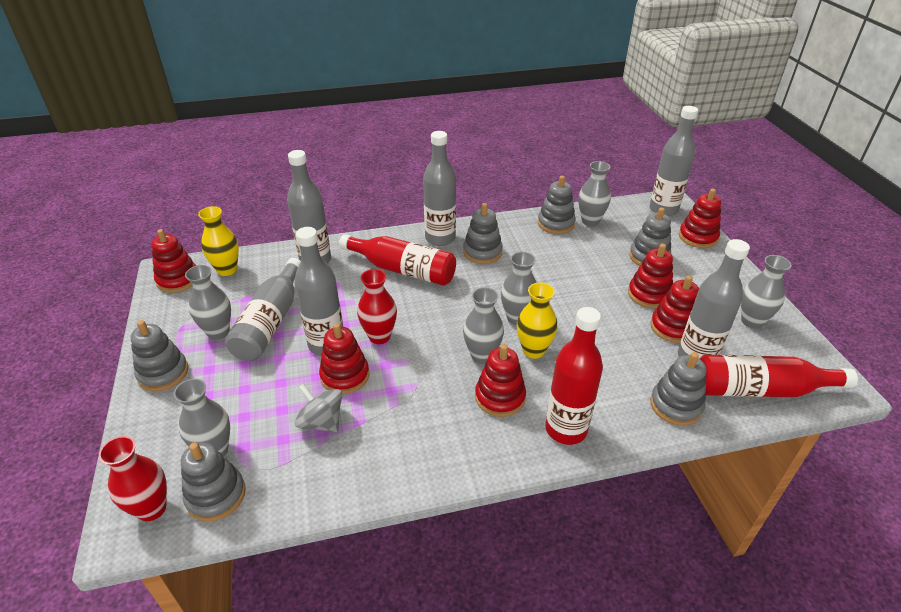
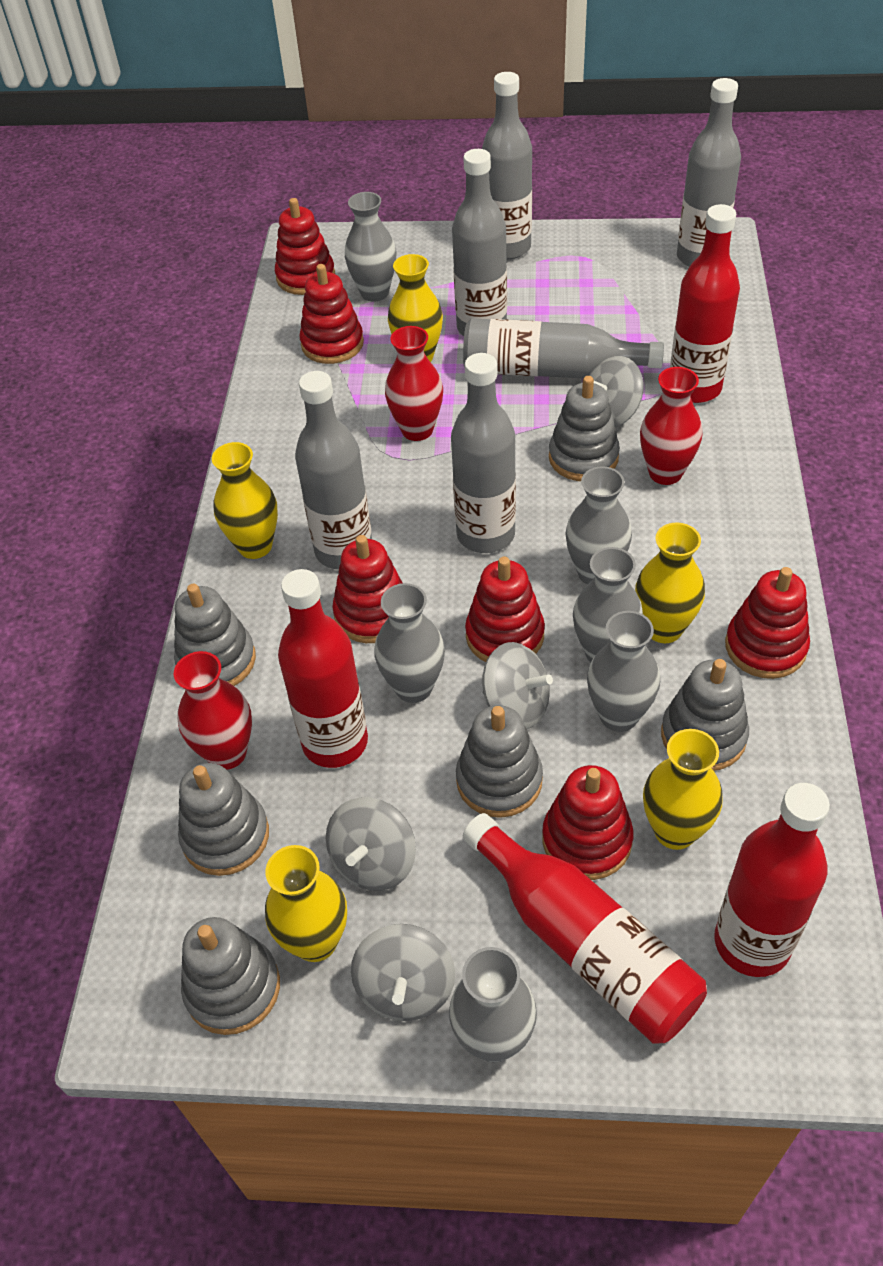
grey spinning top: [295,384,342,433] = 1 -> [326,797,416,891] [351,924,455,1021] [483,642,553,729] [589,356,644,427] = 4
red bottle: [339,234,456,286] [545,307,603,445] [700,355,858,397] = 3 -> [278,569,368,768] [463,813,707,1044] [670,204,740,403] [714,783,830,977] = 4
red vase: [99,436,167,521] [357,269,397,344] = 2 -> [174,651,252,770] [385,326,443,441] [640,367,702,485] = 3
yellow vase: [198,206,239,276] [517,282,557,359] = 2 -> [212,442,278,559] [265,845,347,962] [388,254,443,362] [635,522,705,643] [643,729,723,850] = 5

